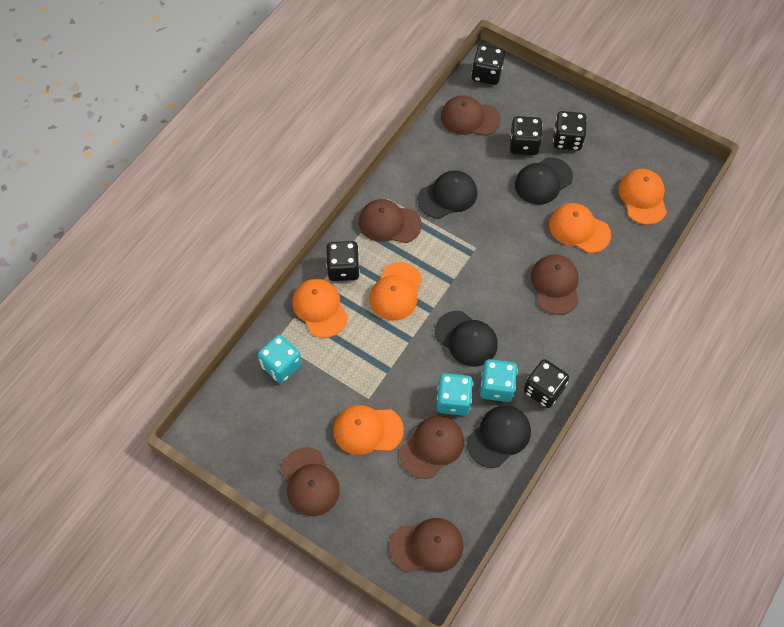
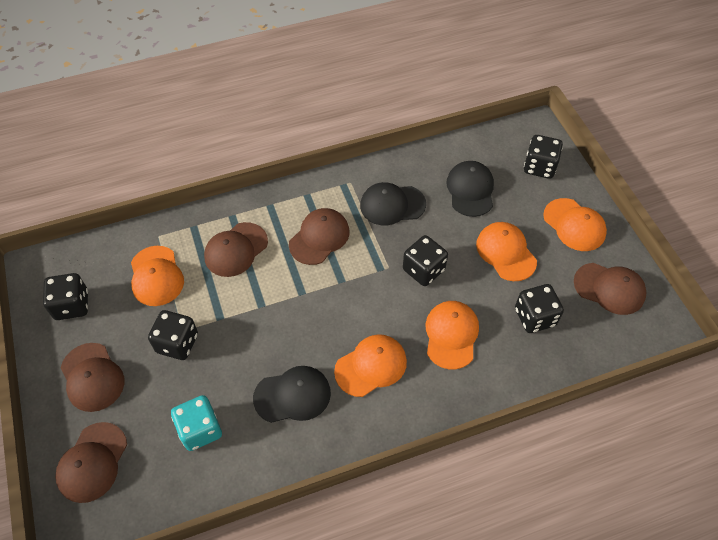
black cap: [417,170,477,219] [435,311,498,367] [467,406,531,468] [515,157,573,205] = 4 -> [253,366,331,423] [360,182,426,225] [446,161,494,217] = 3
brown cap: [280,447,340,516] [359,199,422,243] [390,518,463,573] [400,416,464,479] [441,95,501,136] [531,254,579,315] = 6 -> [55,422,127,503] [61,343,124,412] [204,222,268,277] [289,208,349,265] [574,263,646,315] = 5
turquoise dice: [257,335,302,383] [436,373,473,415] [480,359,518,402] = 3 -> [171,395,222,451] = 1

